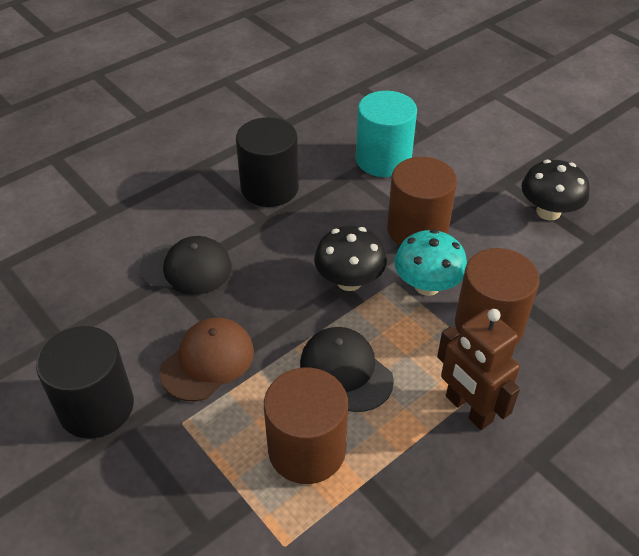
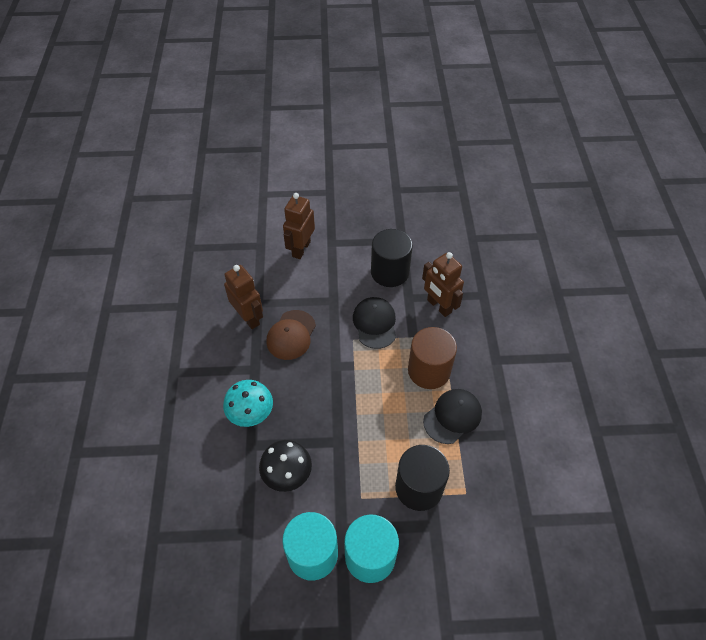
black mushroom: [314,226,387,291] [521,160,589,221] = 2 -> [259,440,312,492] = 1
brown cylinder: [264,368,348,484] [387,157,457,245] [455,248,540,344] = 3 -> [408,327,457,389] = 1
brown robot: [437,309,520,430] = 1 -> [224,265,263,329] [283,193,315,259] [422,252,464,317] = 3
turquoise cylinder: [356,91,417,177] = 1 -> [282,512,338,581] [344,514,399,583] = 2

